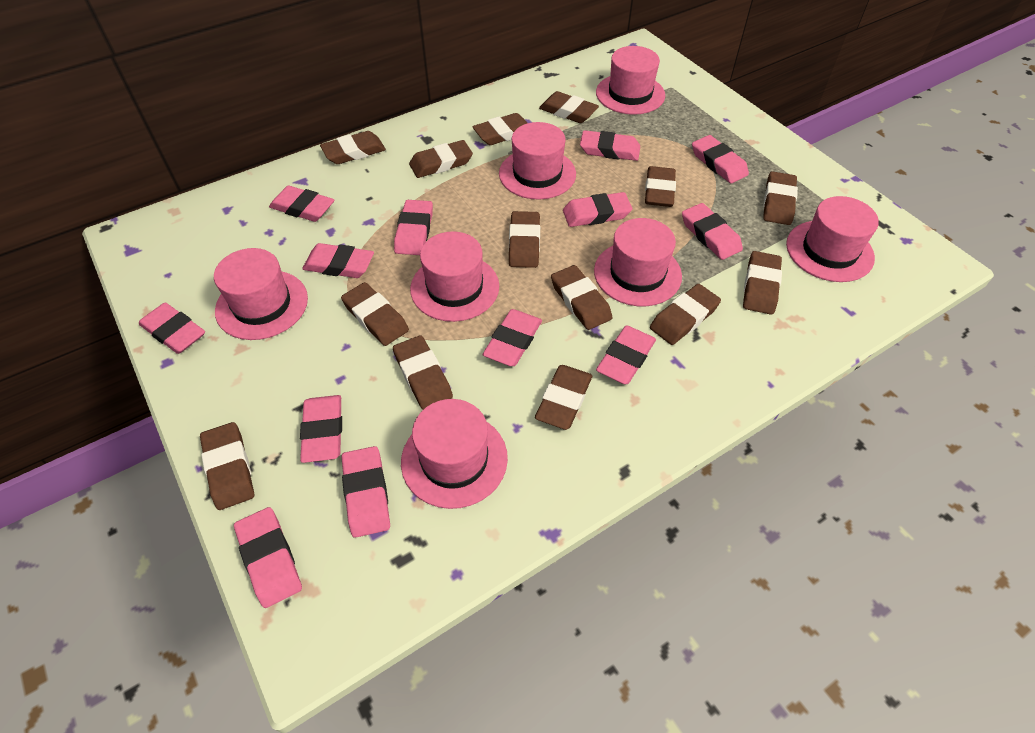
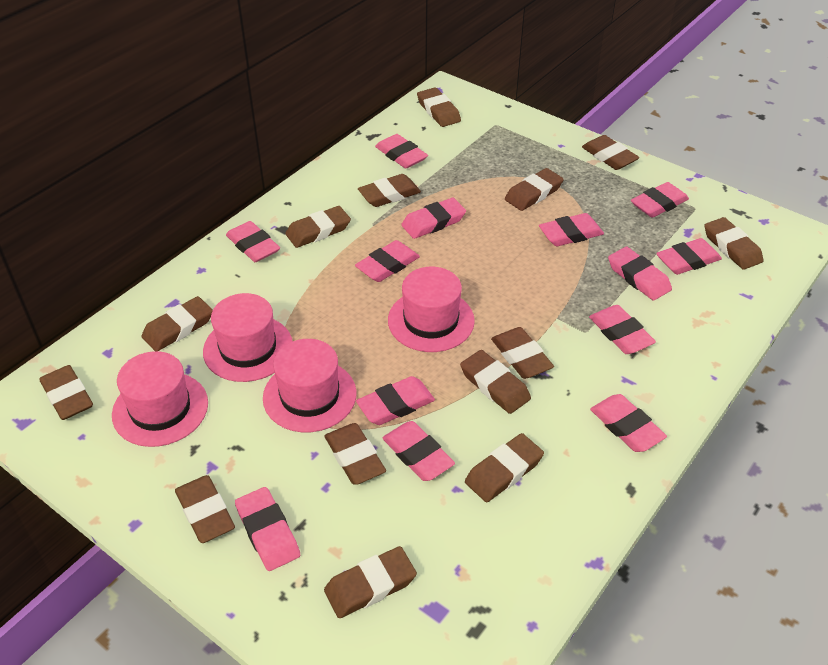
pink hat: [214,248,308,340] [401,399,508,509] [410,231,499,322] [499,122,576,200] [594,218,682,306] [596,46,665,115] [786,196,879,282] = 7 -> [112,351,208,447] [203,293,292,382] [263,339,357,432] [388,267,475,352] = 4

